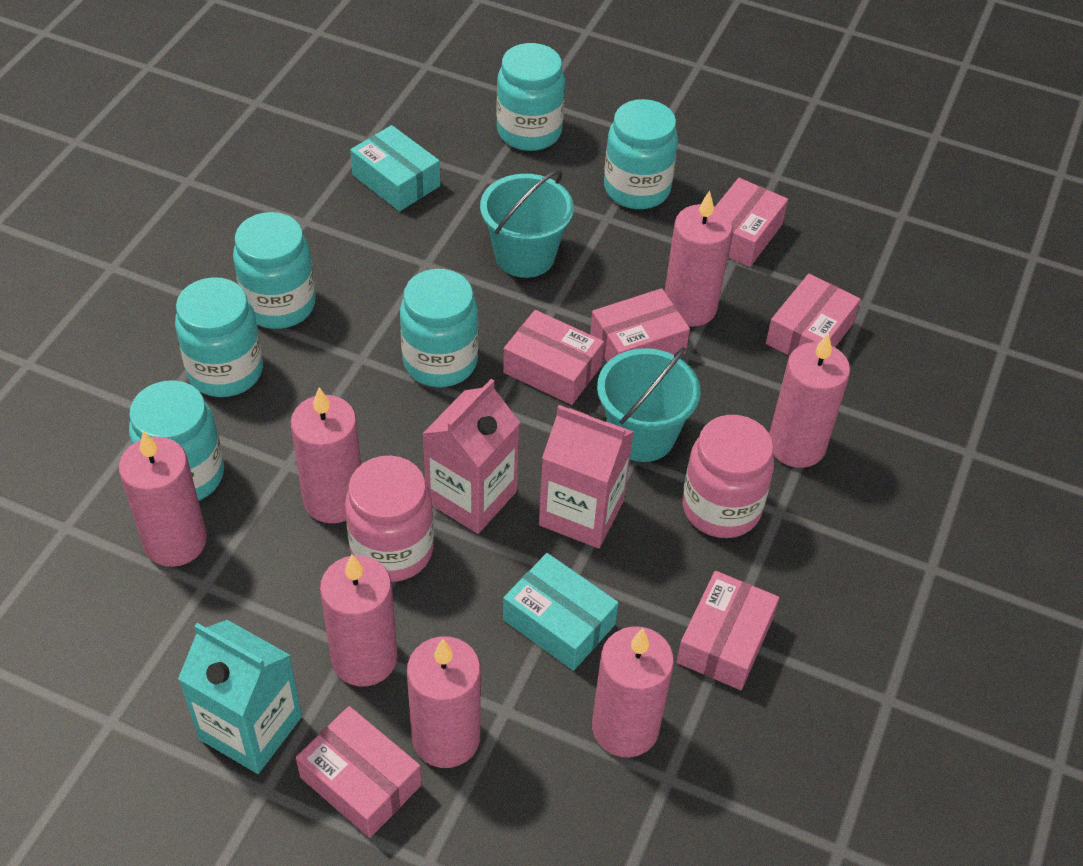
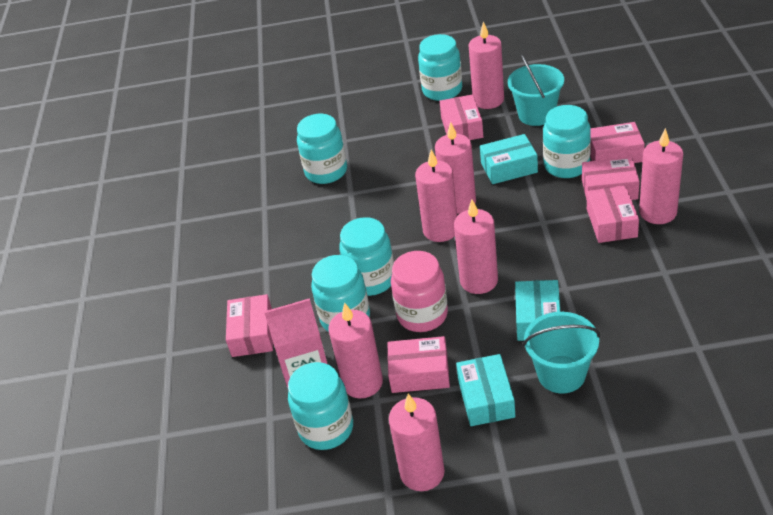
pink carton: [422,379,520,534] [539,405,634,548] = 2 -> [264,298,327,388] = 1
pink jar: [345,456,434,582] [682,415,774,538] = 2 -> [391,251,448,332] = 1
turquoise box: [350,125,440,211] [503,553,619,671] = 2 -> [456,354,515,426] [480,134,538,184] [515,280,560,341] = 3
turquoise carton: [178,620,302,774] = 1 -> none = 0

